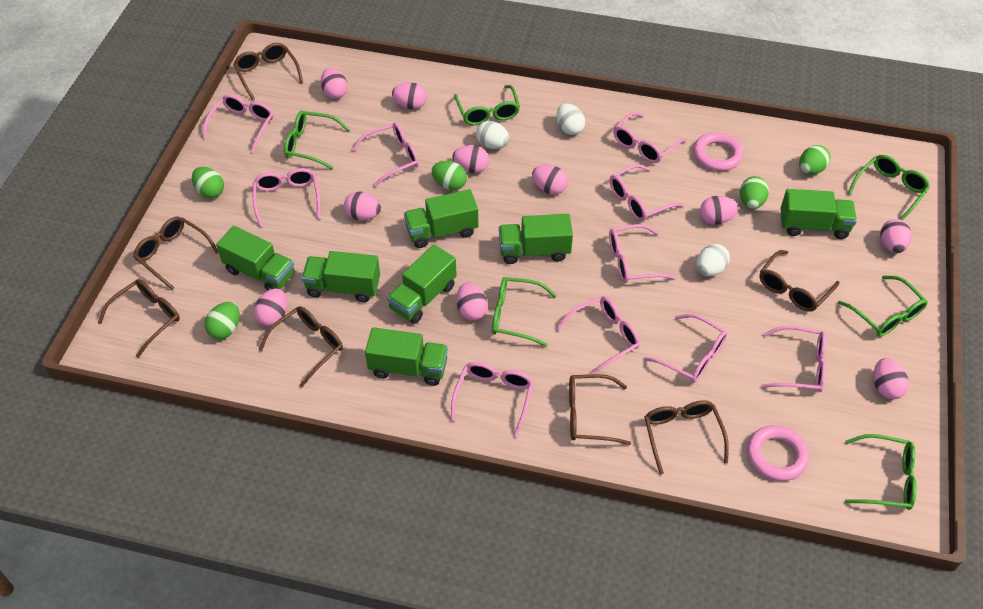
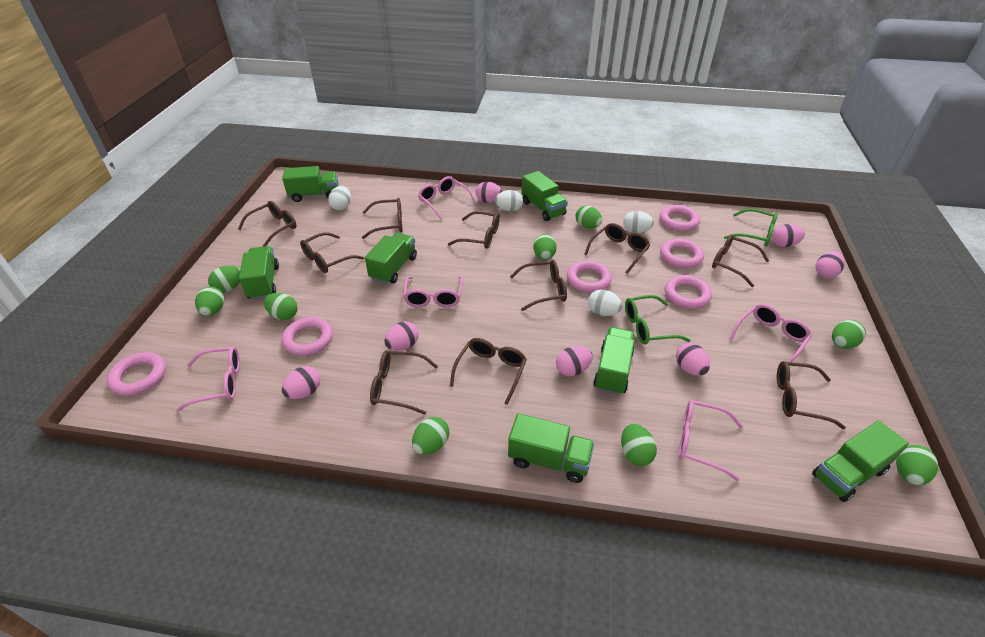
brown glasses: [98,279,180,358] [133,217,219,290] [233,43,303,100] [259,306,343,387] [569,374,631,445] [645,400,729,475] [759,250,840,312] = 7 -> [238,201,296,247] [300,232,364,273] [362,198,403,239] [370,350,438,415] [448,211,500,249] [450,338,527,405] [510,260,567,311] [584,223,650,274] [712,234,769,287] [777,361,846,429] = 10
green egg: [192,167,224,198] [205,302,240,339] [431,161,467,190] [740,176,769,209] [799,145,831,175] = 5 -> [195,287,224,316] [208,266,240,293] [264,293,297,320] [412,417,449,455] [533,234,557,260] [576,206,602,229] [621,424,657,466] [832,320,866,349] [896,445,938,485] = 9
green glasses: [284,111,350,169] [454,85,520,125] [492,277,557,347] [838,275,928,337] [845,434,917,510] [847,155,930,220] = 6 -> [625,295,690,345] [724,209,778,247] = 2
pink egg: [254,288,287,326] [321,68,348,99] [344,192,381,220] [392,82,427,109] [453,145,489,173] [456,283,488,320] [532,165,568,195] [700,196,739,225] [873,358,909,399] [880,219,912,253] = 10 -> [282,366,320,399] [384,321,419,351] [475,182,503,203] [556,346,593,377] [676,343,710,376] [772,224,805,247] [815,251,845,278] = 7
pink glasses: [203,94,274,153] [253,168,320,227] [352,123,419,187] [451,362,533,437] [556,296,640,374] [609,224,676,283] [610,164,684,221] [613,112,686,163] [644,314,727,383] [761,326,826,392] = 10 -> [176,346,240,412] [403,276,463,307] [418,176,476,219] [678,400,743,481] [729,304,812,362] = 5
pink ring: [693,132,744,171] [747,425,809,481] = 2 -> [107,352,166,396] [282,317,333,356] [567,260,612,293] [659,205,700,231] [660,238,704,268] [665,275,712,309] = 6
white egg: [476,121,509,149] [556,104,585,135] [696,244,730,276] = 3 -> [328,186,351,210] [495,190,523,211] [588,290,623,316] [623,211,654,233] = 4

